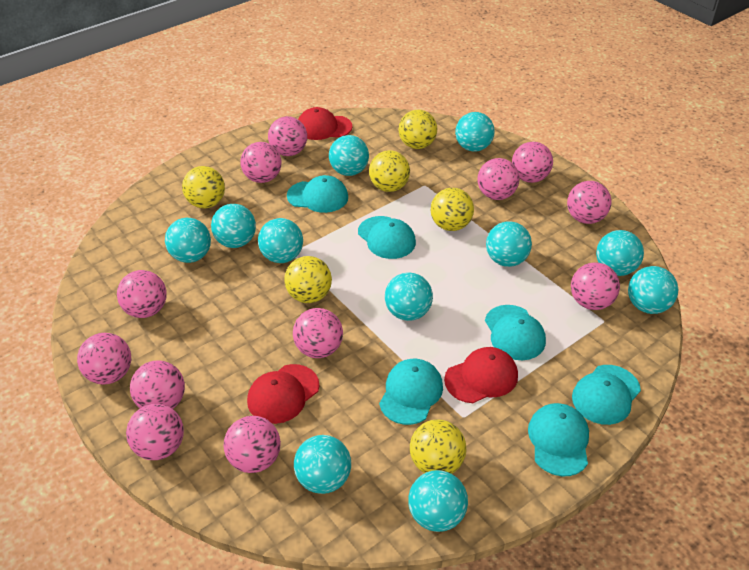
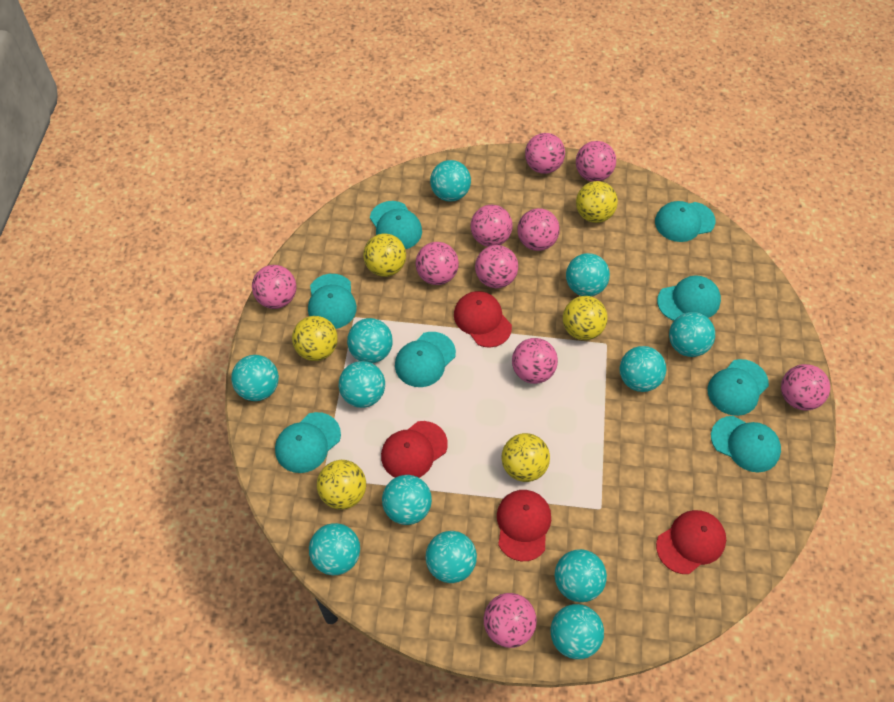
pink ball: [77,333,131,385] [117,270,167,318] [126,404,184,460] [130,360,185,409] [224,416,281,473] [240,142,281,183] [268,116,307,156] [293,308,343,358] [477,158,519,200] [512,142,553,183] [567,181,612,224] [571,263,620,310] = 12 -> [252,265,296,309] [415,242,459,285] [470,205,513,247] [475,245,518,288] [484,593,537,648] [512,338,558,384] [517,208,560,251] [525,133,565,174] [576,141,616,182] [781,364,830,411] = 10
red cap: [247,364,319,424] [298,107,352,140] [444,347,518,403] = 3 -> [381,421,448,478] [454,291,512,348] [497,490,551,561] [656,510,726,574] = 4
turquoise ball: [165,218,211,263] [211,204,256,248] [258,218,303,263] [294,435,351,494] [329,135,369,176] [385,273,433,321] [408,470,468,532] [455,112,495,152] [486,221,532,267] [596,230,644,276] [628,266,679,314] = 11 -> [231,355,279,401] [309,523,360,575] [339,361,385,408] [347,318,393,363] [382,475,432,525] [426,531,477,583] [430,160,471,202] [550,604,604,659] [555,549,607,602] [566,253,610,296] [620,346,667,392] [669,312,715,357] = 12
turquoise cap: [287,175,348,213] [358,216,416,259] [379,359,443,425] [485,305,546,360] [528,403,589,477] [572,365,641,425] = 6 -> [275,412,341,473] [308,274,357,329] [370,201,422,249] [395,332,456,387] [655,201,715,242] [657,275,721,321] [708,359,769,416] [711,416,781,472] = 8

